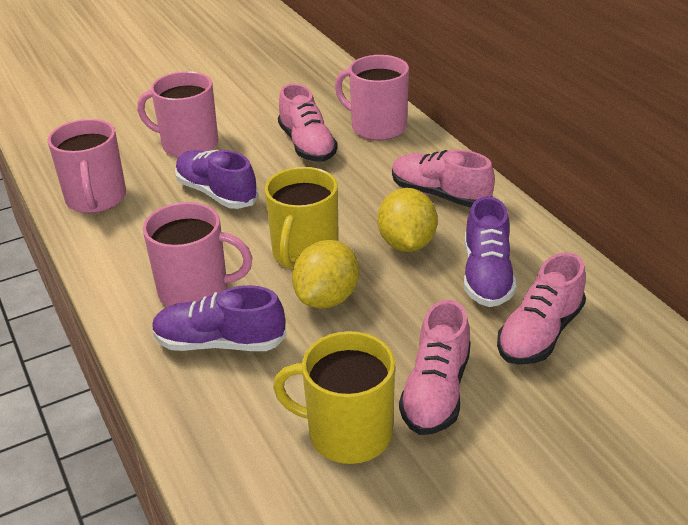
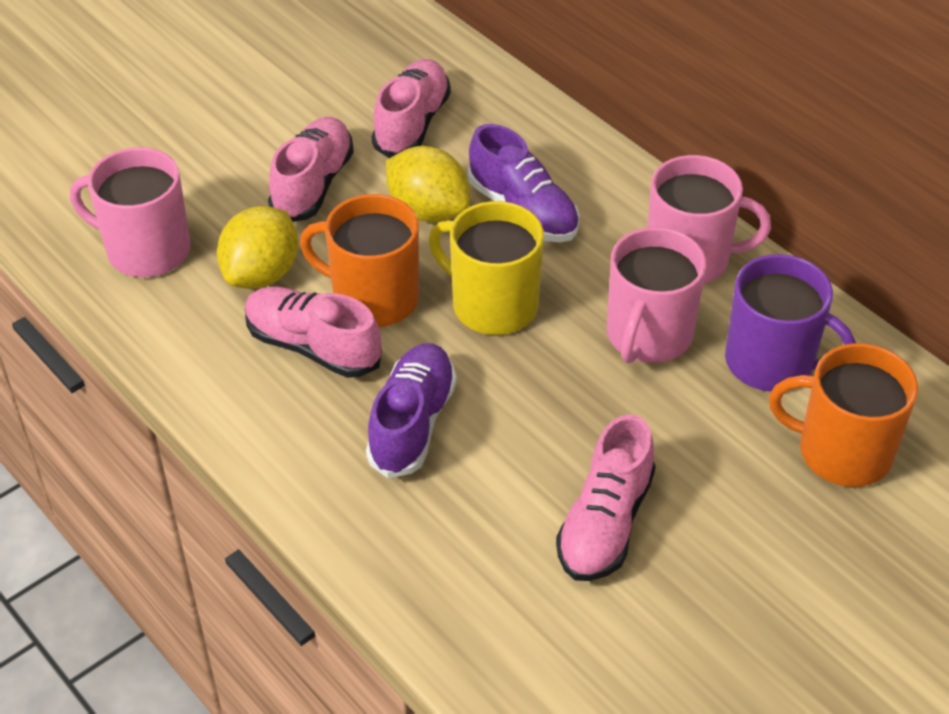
orange mug: none = 0 -> [300,194,419,327] [769,343,918,487] = 2
pink mug: [48,119,126,213] [137,71,218,158] [143,202,252,306] [335,55,409,140] = 4 -> [70,147,191,277] [607,227,706,363] [647,155,771,284] = 3
purple mug: none = 0 -> [725,254,856,391] = 1
purple shoe: [152,285,287,351] [175,150,259,209] [464,196,516,307] = 3 -> [366,343,457,478] [468,124,580,242] = 2
yellow mug: [265,167,339,269] [273,331,395,464] = 2 -> [429,201,544,335] = 1

